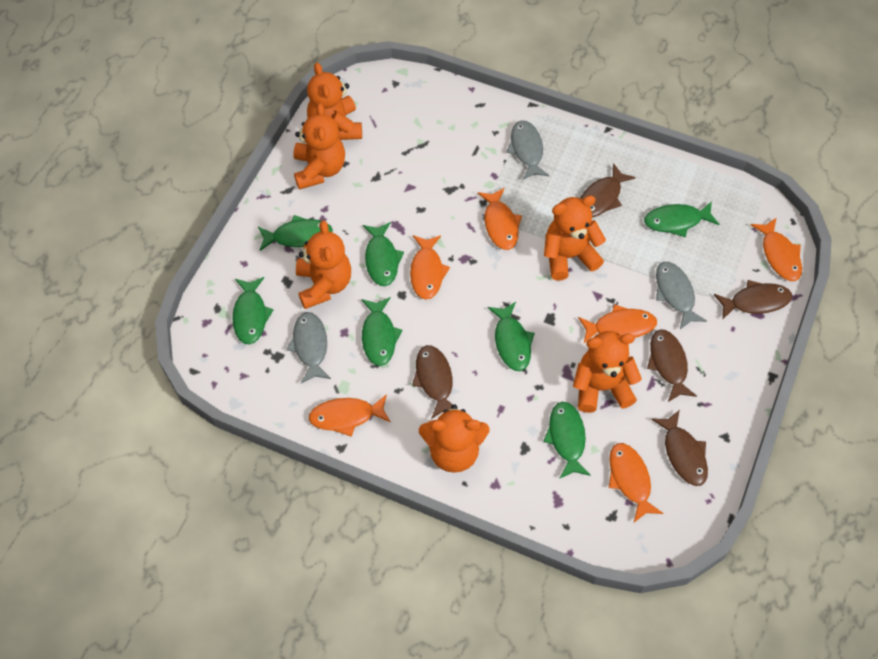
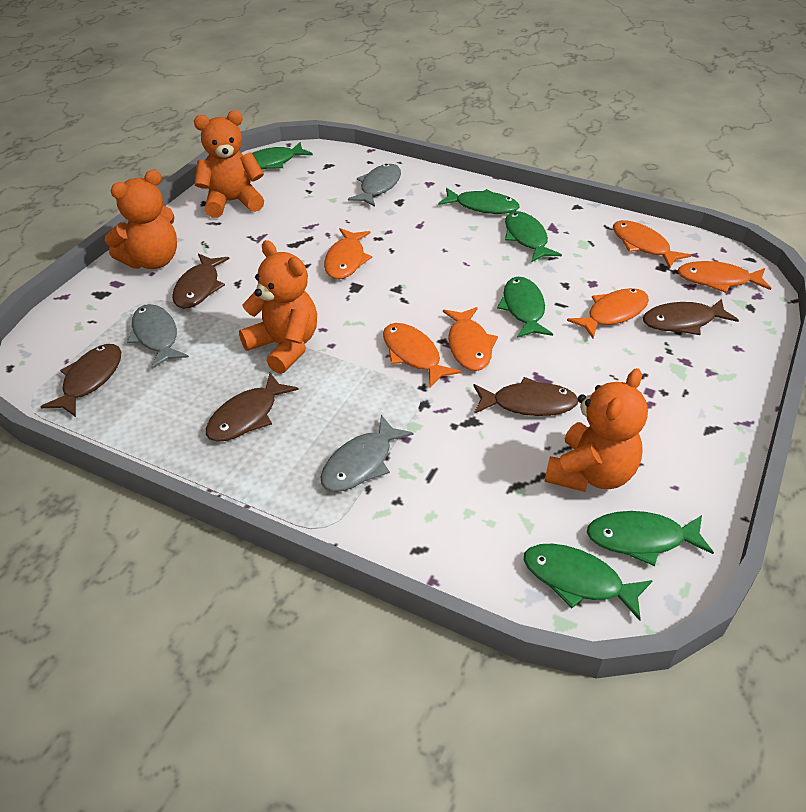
green fish: [232,277,273,344] [258,215,333,251] [361,297,402,366] [363,222,404,286] [488,302,535,371] [543,402,591,479] [644,201,719,237] = 7 -> [252,142,313,170] [438,188,520,214] [497,277,553,338] [505,211,562,262] [524,544,653,621] [587,511,714,566] = 6
orange teddy bear: [293,103,345,190] [296,221,351,309] [307,63,362,140] [419,404,490,473] [544,195,606,281] [573,331,642,413] = 6 -> [105,170,177,269] [194,110,264,218] [239,240,317,374] [545,368,648,492] = 4

